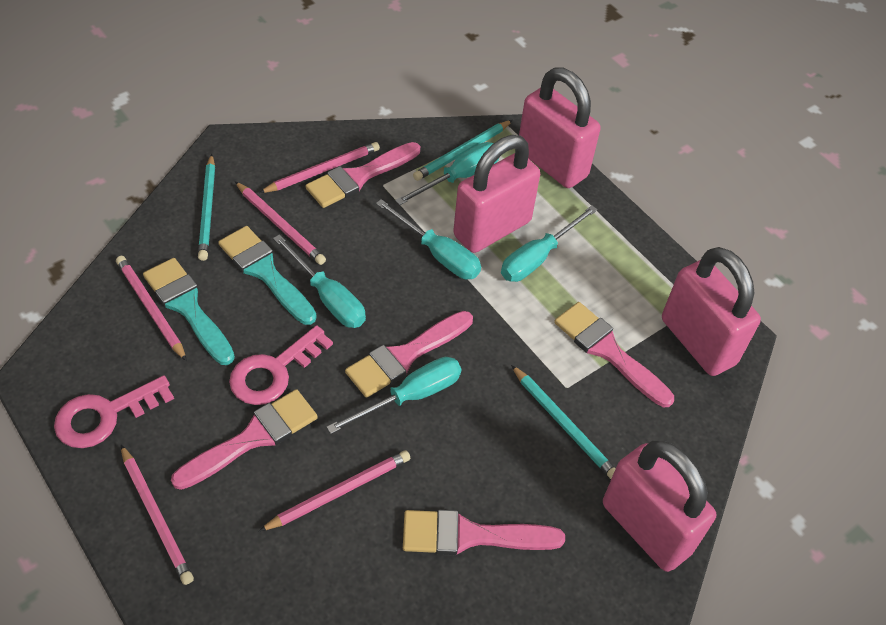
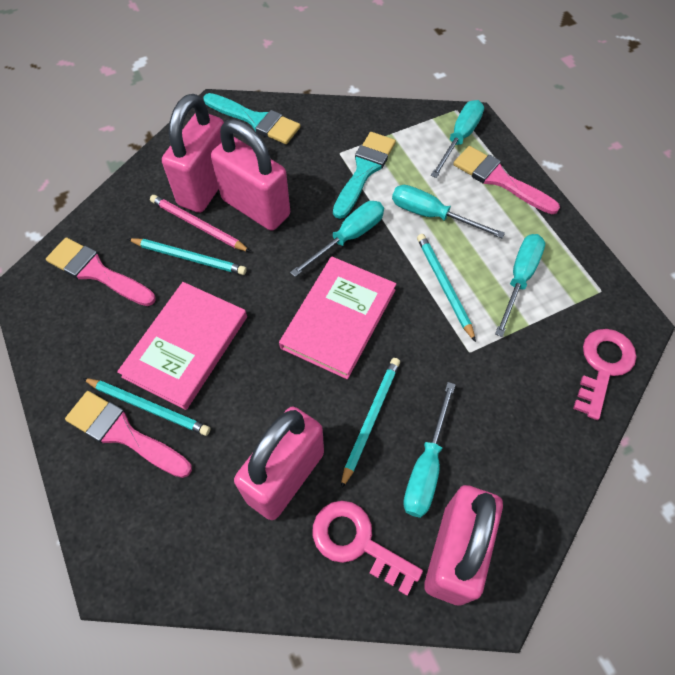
pink book: none = 0 -> [117,282,247,410] [279,257,396,379] = 2
pink brush: [171,389,318,490] [305,142,420,208] [345,311,473,398] [403,510,565,555] [554,302,674,407] = 5 -> [46,237,156,306] [65,391,192,478] [453,146,560,214] = 3
pink pencil: [116,256,187,361] [121,445,194,585] [235,181,326,265] [259,142,380,193] [259,450,411,531] = 5 -> [150,195,251,252] = 1
turquoise pencil: [198,154,215,261] [413,120,513,181] [511,365,616,479] = 3 -> [83,378,210,436] [128,238,247,275] [341,358,400,489] [417,234,476,342] = 4

